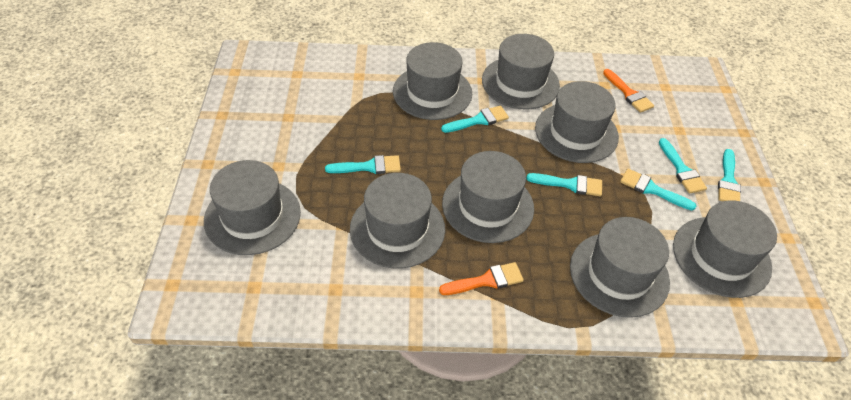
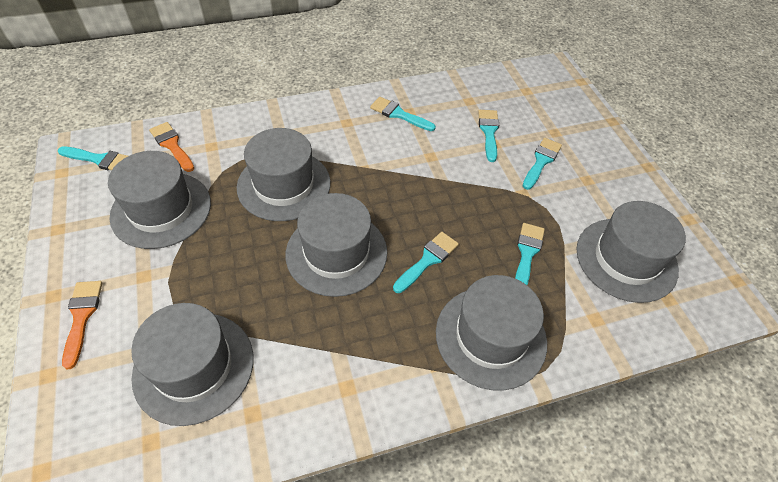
grey hat: [204,160,301,255] [350,173,445,268] [393,42,472,120] [442,151,534,243] [482,34,560,110] [535,81,619,163] [570,217,670,318] [673,200,777,298] = 8 -> [108,151,211,249] [131,303,253,426] [237,128,331,221] [286,193,387,297] [436,275,547,391] [576,201,686,303] = 6

